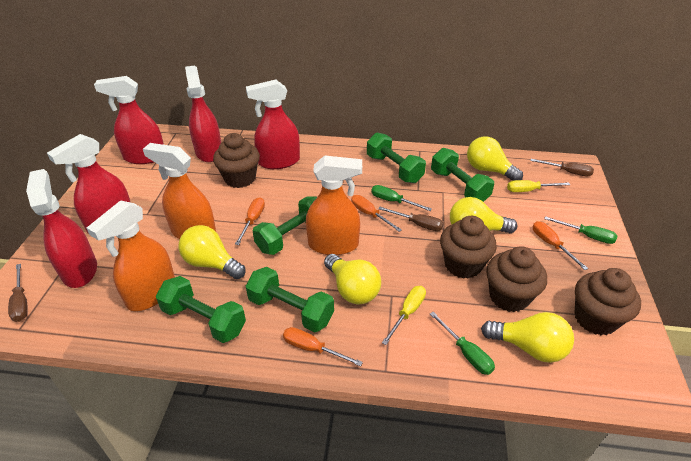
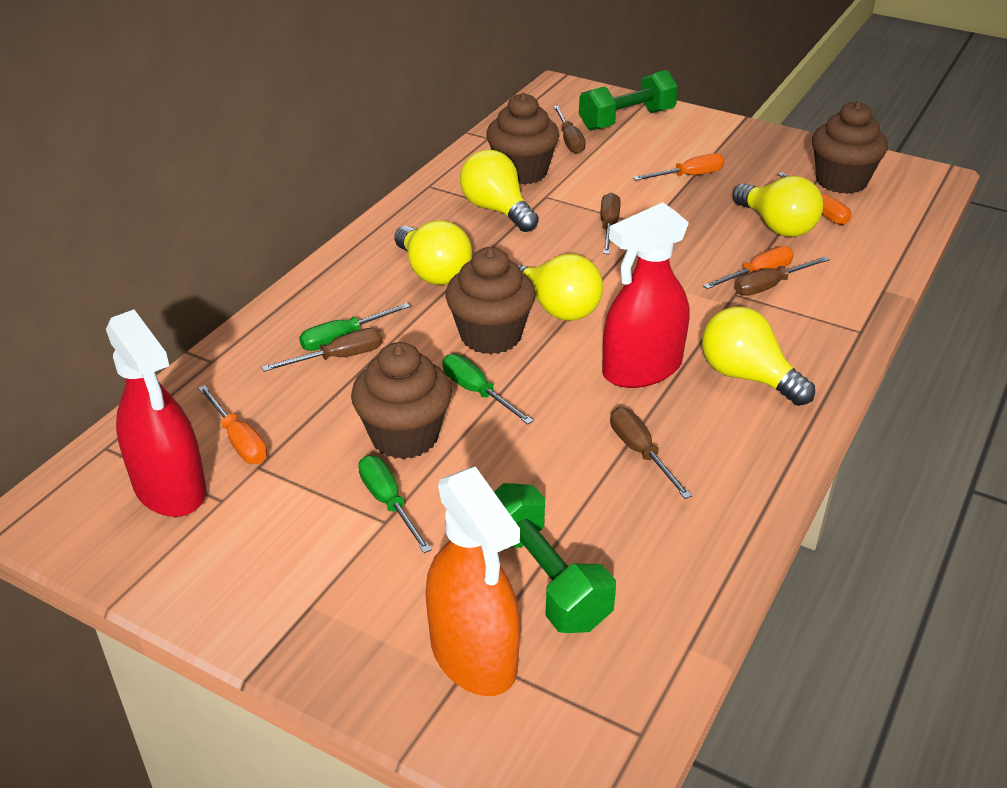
brown screwdriver: [8,264,28,322] [378,207,444,231] [530,159,594,176] = 3 -> [262,328,383,372] [553,106,586,154] [601,193,620,254] [610,407,692,499] [735,256,830,296] = 5
green dumbbell: [156,276,246,343] [246,267,334,332] [253,196,317,255] [367,133,426,183] [431,148,494,202] = 5 -> [494,483,616,633] [579,70,678,131] = 2
orange spray bottle: [87,200,175,311] [143,143,216,239] [306,155,362,255] = 3 -> [426,466,520,696] = 1
red spray bottle: [26,169,97,288] [47,134,131,234] [94,76,164,164] [185,65,221,162] [246,79,300,169] = 5 -> [106,310,206,517] [602,202,689,388] = 2
yellow screwdriver: [382,286,426,345] [507,180,570,192] = 2 -> none = 0

